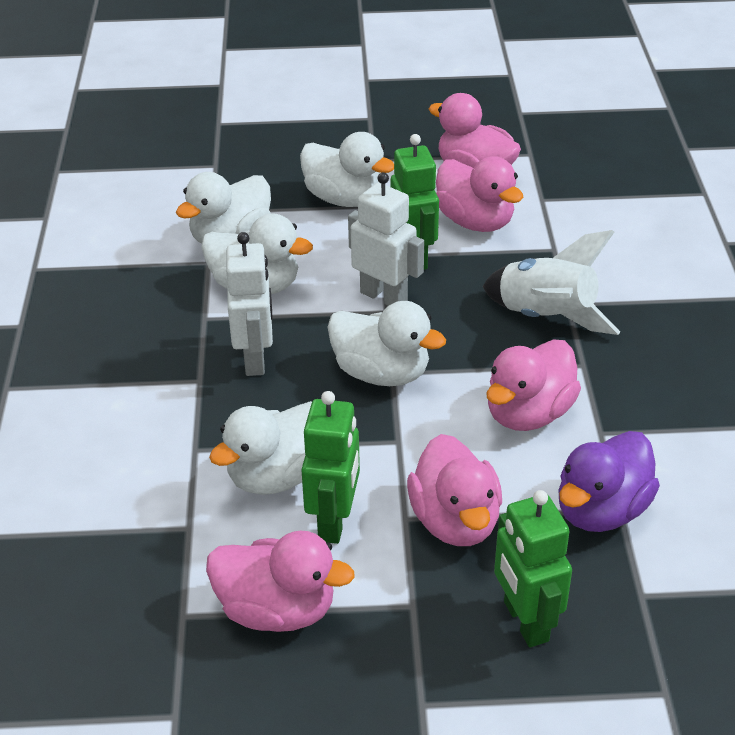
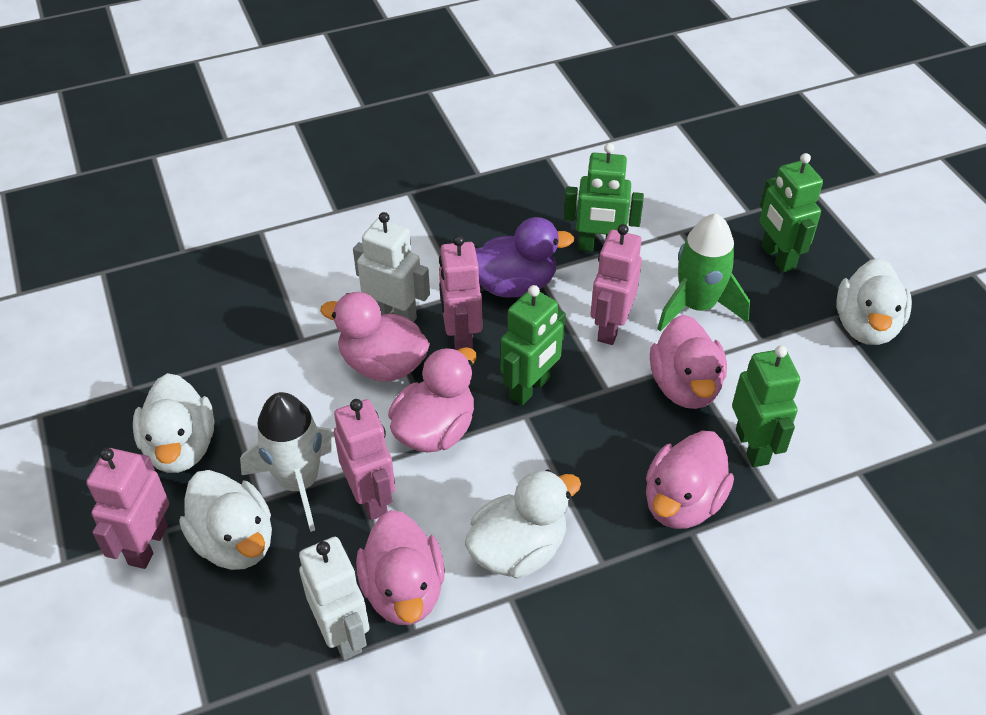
green robot: [301,391,360,544] [391,134,439,270] [494,490,572,647] = 3 -> [501,285,566,406] [564,143,644,251] [732,346,800,467] [759,153,823,273] = 4
green rocket: none = 0 -> [657,213,750,331] = 1
pink robot: none = 0 -> [86,448,169,569] [334,399,395,520] [439,235,482,350] [591,224,642,345] = 4
white duck: [176,172,271,244] [201,213,313,294] [209,401,312,495] [300,132,394,207] [328,301,446,386] = 5 -> [133,373,214,473] [179,470,272,570] [465,469,581,579] [836,258,912,345] = 4

